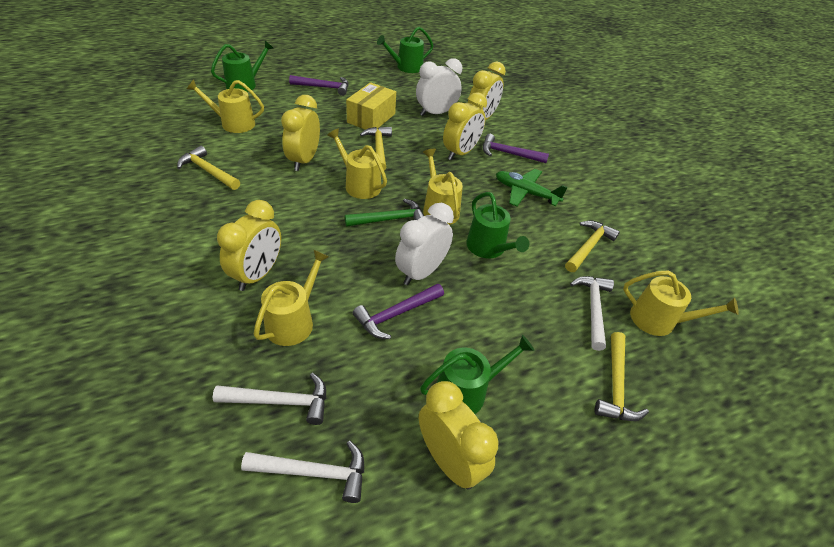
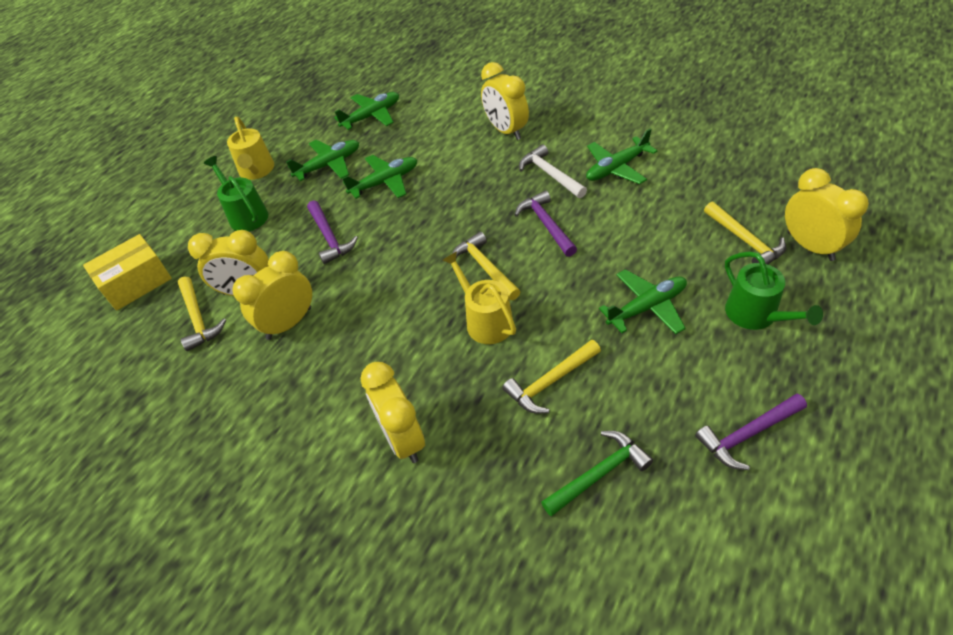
green plane: [496,169,568,206] = 1 -> [286,140,359,181] [334,92,399,130] [342,155,417,199] [586,129,658,184] [599,269,687,334] = 5
green watering can: [211,41,273,92] [377,27,434,73] [420,335,534,414] [466,192,529,258] = 4 -> [204,156,268,231] [725,252,823,330] = 2
white clock: [395,203,454,285] [416,58,462,116] = 2 -> none = 0
white hammer: [213,373,326,425] [241,440,364,503] [570,276,614,351] = 3 -> [519,144,587,198] = 1
yellow watering can: [187,80,264,133] [254,250,329,346] [327,129,387,199] [423,149,463,225] [623,270,739,336] = 5 -> [227,117,274,180] [443,251,516,344] = 2

